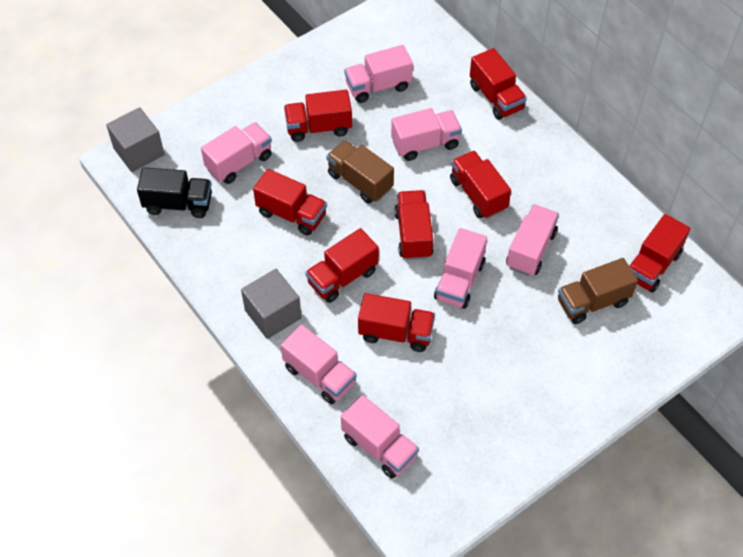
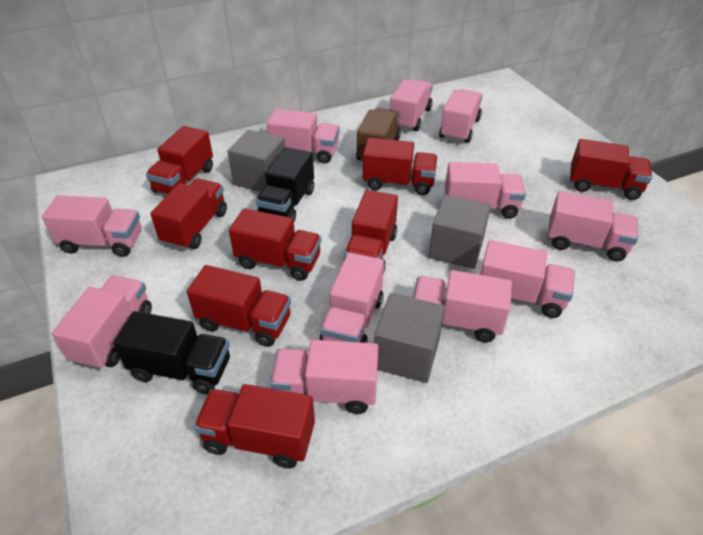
black truck: [137,167,212,218] = 1 -> [113,311,230,394] [256,147,314,221] = 2
brown truck: [326,140,394,204] [558,258,638,324] = 2 -> [356,108,401,162] = 1
grey cube: [106,107,165,172] [241,269,302,339] = 2 -> [227,130,285,192] [374,293,445,383] [429,195,491,269] = 3
pink truck: [201,122,272,184] [281,325,357,404] [341,395,419,478] [344,45,413,103] [391,108,462,161] [434,228,487,309] [506,204,559,276] = 7 -> [42,195,142,257] [52,276,152,370] [267,109,340,163] [270,340,379,414] [320,252,384,343] [390,79,433,131] [413,270,512,342] [439,89,483,143] [445,162,526,219] [480,240,575,318] [547,191,638,262] = 11

